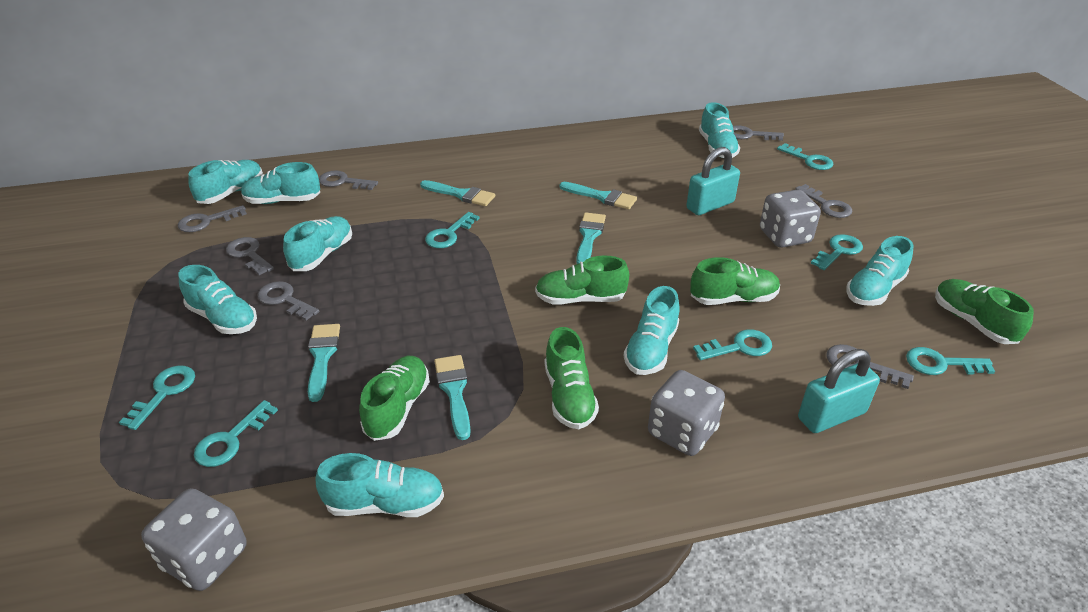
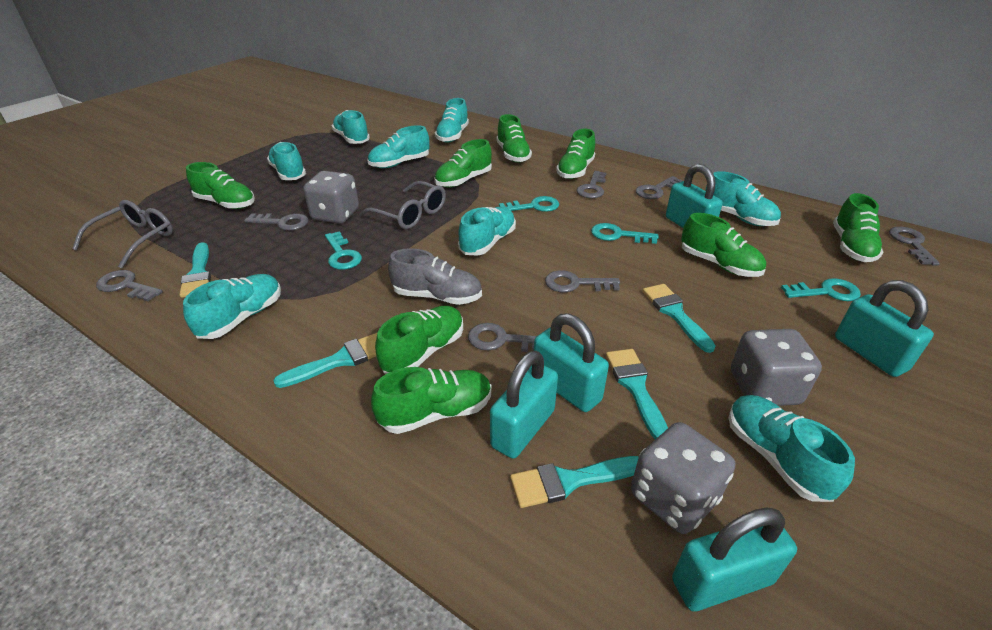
green shoe: [359,356,430,441] [535,256,629,305] [545,327,599,429] [690,257,780,305] [935,279,1034,344] = 5 -> [186,162,255,209] [371,367,491,434] [375,306,463,374] [434,139,492,188] [496,114,532,163] [556,129,595,179] [681,213,766,277] [833,193,883,262] = 8
grey glasses: none = 0 -> [72,200,173,269] [360,181,446,229] = 2
grey shoe: none = 0 -> [388,248,482,305] = 1
turquoise key: [119,365,195,430] [194,400,278,467] [425,212,480,248] [693,329,772,360] [777,143,833,170] [811,234,863,270] [906,347,995,375] = 7 -> [325,231,362,270] [499,196,559,212] [591,223,659,244] [781,278,861,301] = 4
turquoise padlock: [686,147,740,215] [798,349,880,433] = 2 -> [490,351,558,459] [534,313,609,412] [666,164,723,228] [672,507,797,612] [835,280,934,377] = 5

